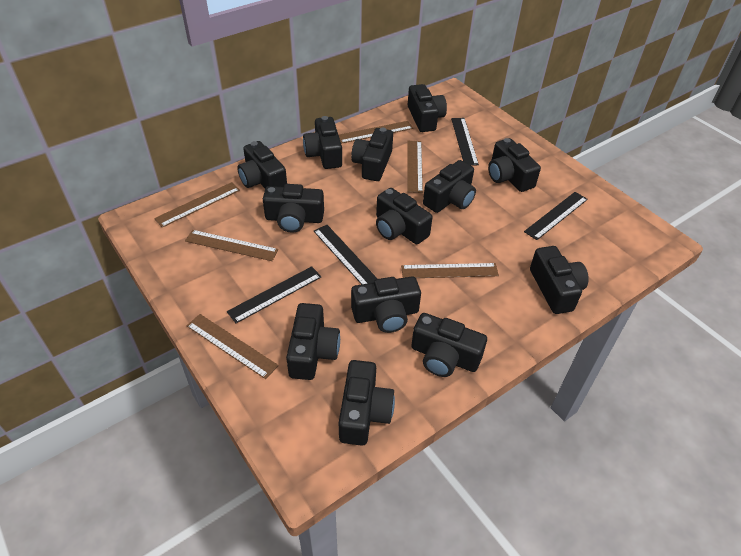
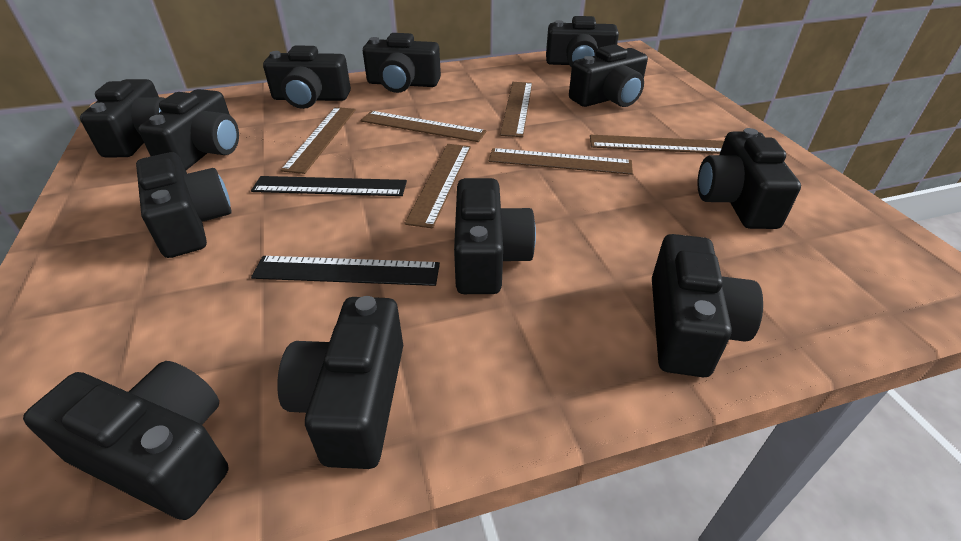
black camera: [237,141,287,188] [263,184,324,233] [286,303,340,380] [303,116,342,169] [339,360,395,446] [351,128,393,181] [351,276,421,333] [376,188,432,244] [408,84,447,132] [411,313,487,377] [423,160,476,213] [488,138,541,192] [530,246,589,314] = 13 -> [23,361,229,520] [80,79,165,157] [136,152,232,258] [138,89,239,170] [263,46,351,109] [277,296,403,469] [363,33,441,93] [454,178,536,294] [546,16,619,68] [569,44,648,107] [652,234,763,378] [697,128,801,229] = 12
black ruler: [227,266,321,323] [314,225,378,284] [451,118,479,166] [524,192,588,240] = 4 -> [251,176,407,196] [251,256,440,286] = 2

